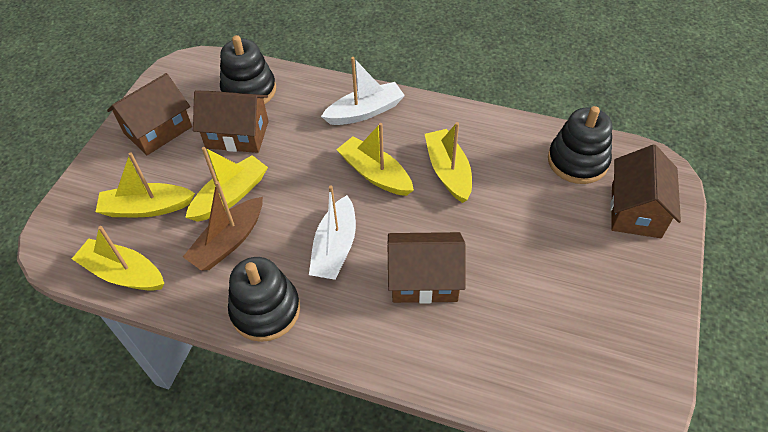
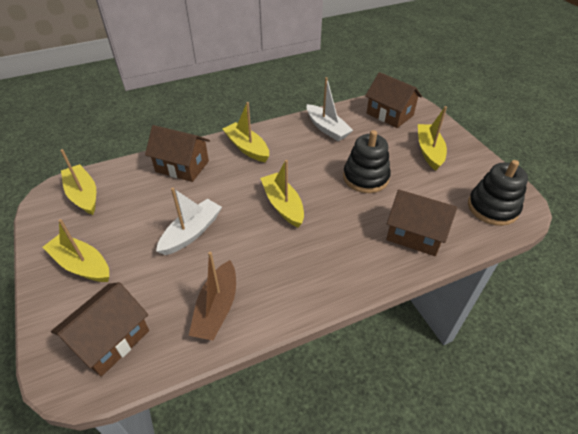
black stacking toy: [220,35,276,104] [228,257,300,342] [548,106,613,184] = 3 -> [343,130,391,193] [468,160,528,226] = 2

